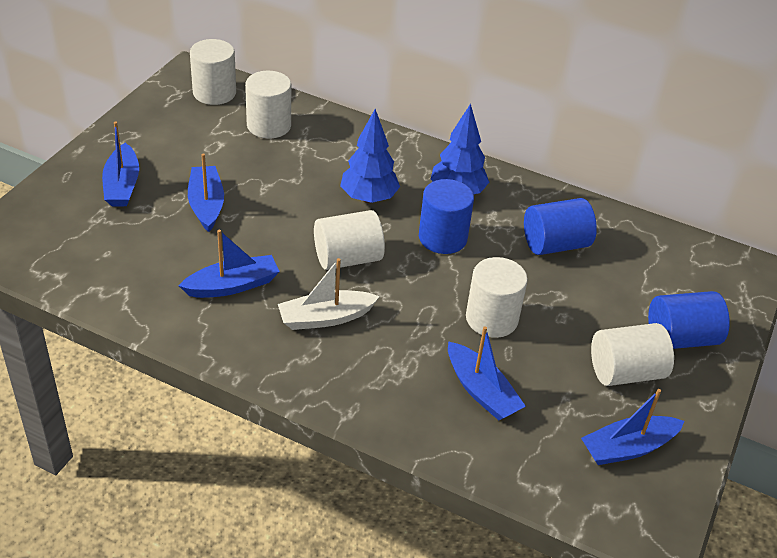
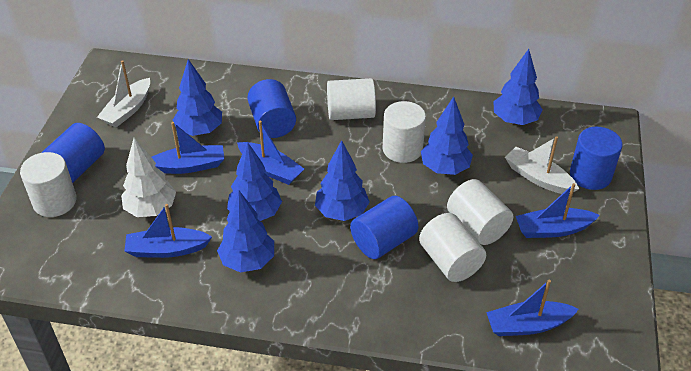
blue cylinder: [419,179,474,254] [524,198,597,255] [648,291,730,349] = 3 -> [42,123,105,183] [247,79,296,138] [350,196,418,259] [570,127,623,190] = 4
blue tree: [340,109,400,203] [431,104,489,194] = 2 -> [173,59,222,136] [217,190,274,273] [227,142,282,221] [315,140,370,221] [421,96,473,175] [493,49,543,125] = 6
white boat: [278,258,380,330] = 1 -> [97,60,150,127] [505,136,579,194] = 2
white tree: none = 0 -> [121,138,176,217] = 1

